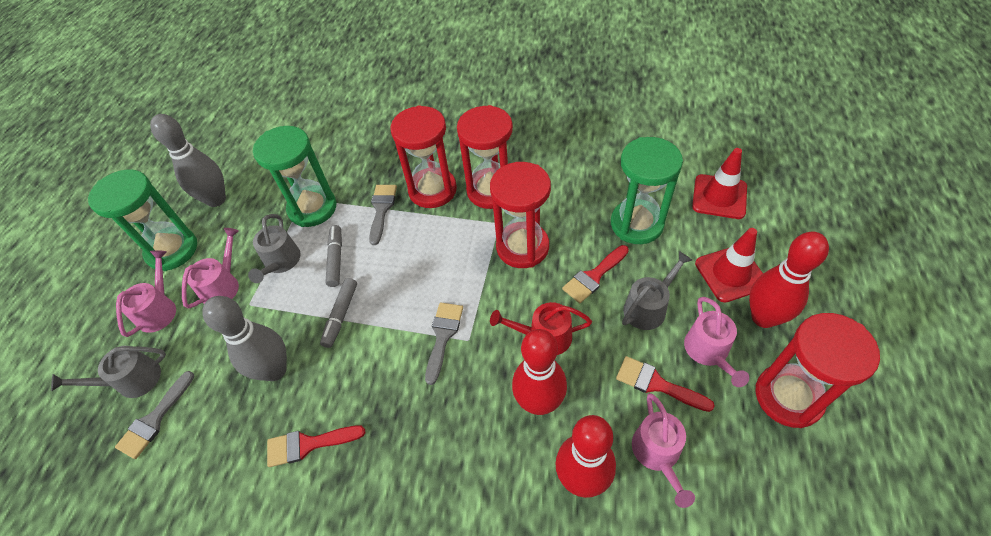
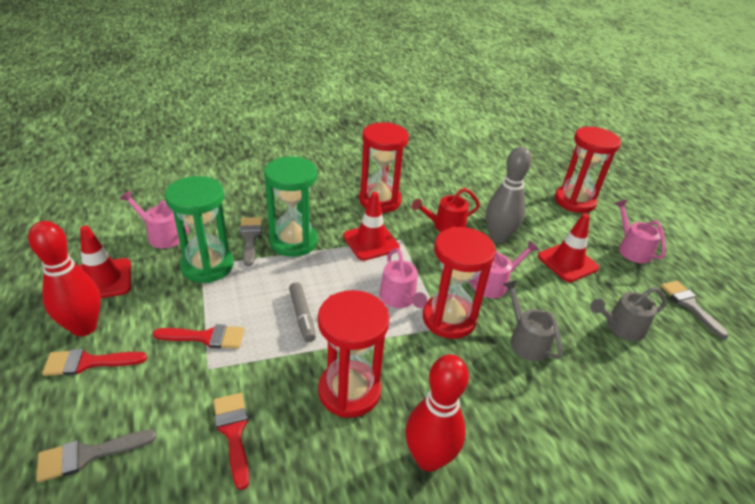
green hourglass: [88,169,197,271] [253,126,337,227] [611,137,683,244] = 3 -> [164,176,234,283] [264,157,318,257] = 2
grey bowling pin: [150,114,226,207] [202,296,287,381] = 2 -> [486,147,532,243] = 1
grey marker: [320,278,357,348] [326,225,342,287] = 2 -> [289,282,316,342] = 1
grey watering can: [51,346,166,398] [248,214,301,283] [622,251,692,330] = 3 -> [503,280,562,361] [590,287,666,341] = 2
red bowling pin: [512,329,567,415] [555,415,616,498] [749,232,829,328] = 3 -> [28,221,101,336] [405,354,469,472] = 2
red traffic cone: [692,148,747,219] [695,228,763,302] = 2 -> [79,225,131,298] [343,192,400,261] [538,213,599,282] = 3

